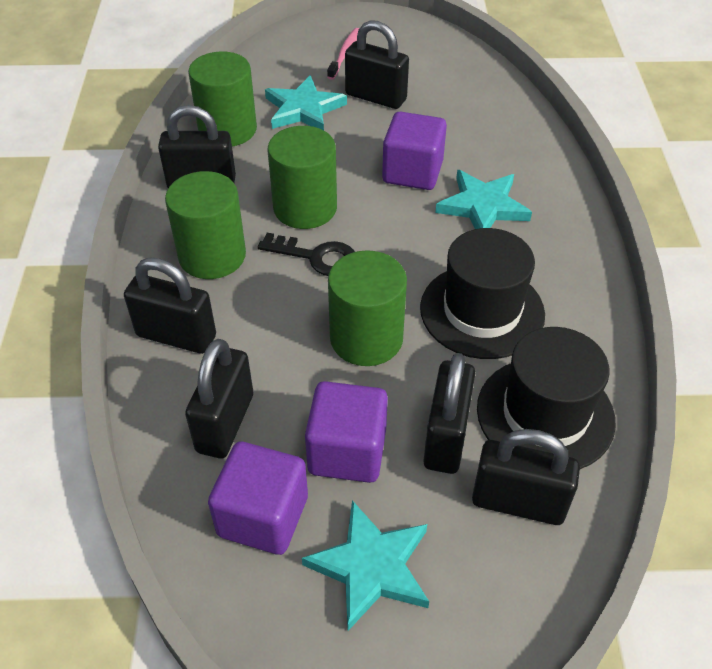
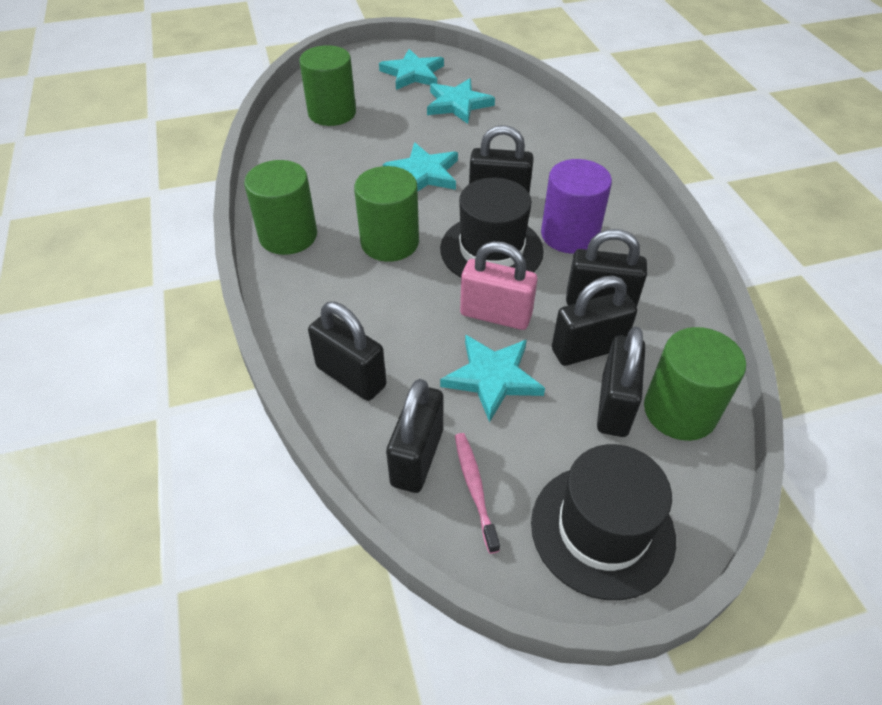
black key: [258,233,355,276] = 1 -> none = 0
pink padlock: none = 0 -> [460,241,537,330] = 1
purple cube: [208,442,308,555] [305,381,388,483] [382,112,447,190] = 3 -> none = 0
purple cylinder: none = 0 -> [541,159,612,254] = 1
turquoise star: [265,75,347,130] [302,500,429,631] [435,170,532,229] = 3 -> [379,49,444,90] [383,143,458,191] [427,78,495,124] [440,335,545,423] = 4

